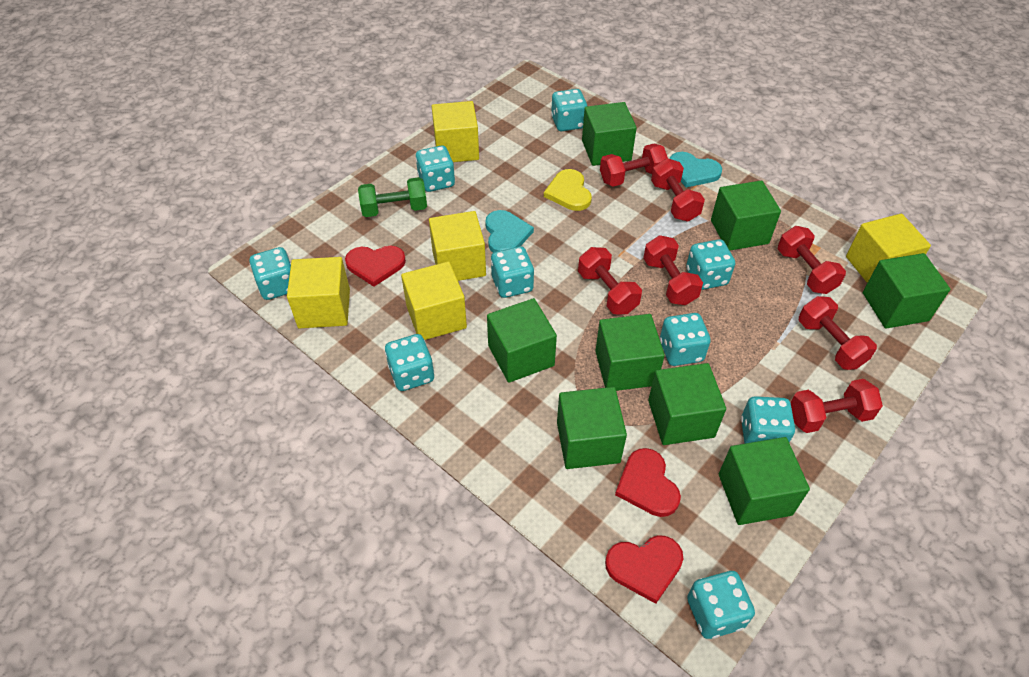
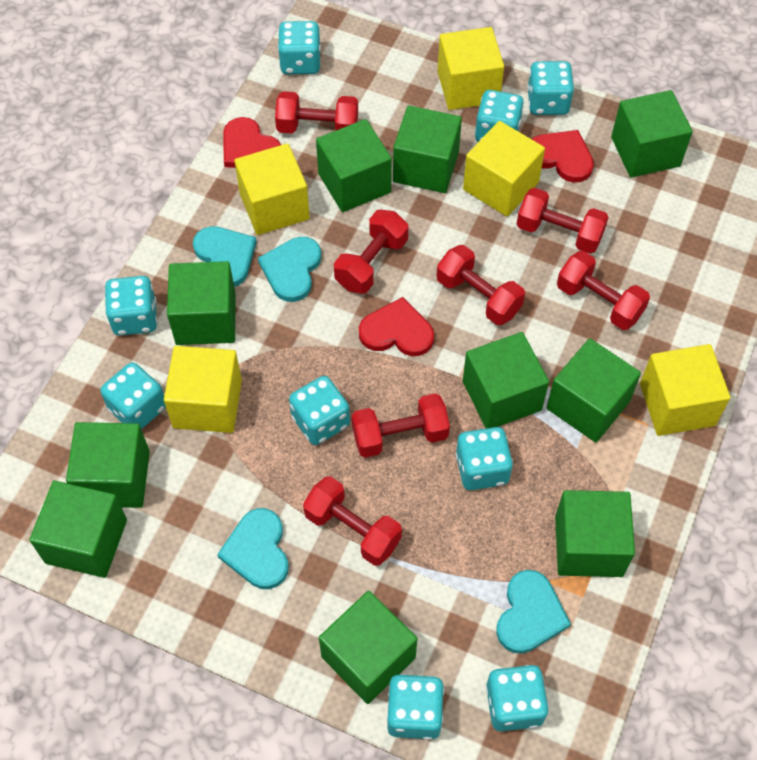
green cube: [487,298,557,383] [557,387,627,469] [582,102,637,166] [595,314,665,391] [648,363,726,445] [711,181,781,250] [719,437,810,525] [863,253,950,329] = 8 -> [29,481,127,578] [66,422,150,508] [167,261,236,345] [316,119,392,212] [319,591,417,704] [393,105,462,193] [463,332,549,428] [546,338,641,442] [555,490,635,577] [611,90,693,177] = 10
green dumbbell: [358,177,427,217] = 1 -> none = 0
turquoise heart: [485,210,534,253] [670,152,722,187] = 2 -> [193,226,257,287] [217,508,289,589] [258,237,321,302] [496,570,571,654] = 4
yellow heart: [544,169,592,211] = 1 -> none = 0

